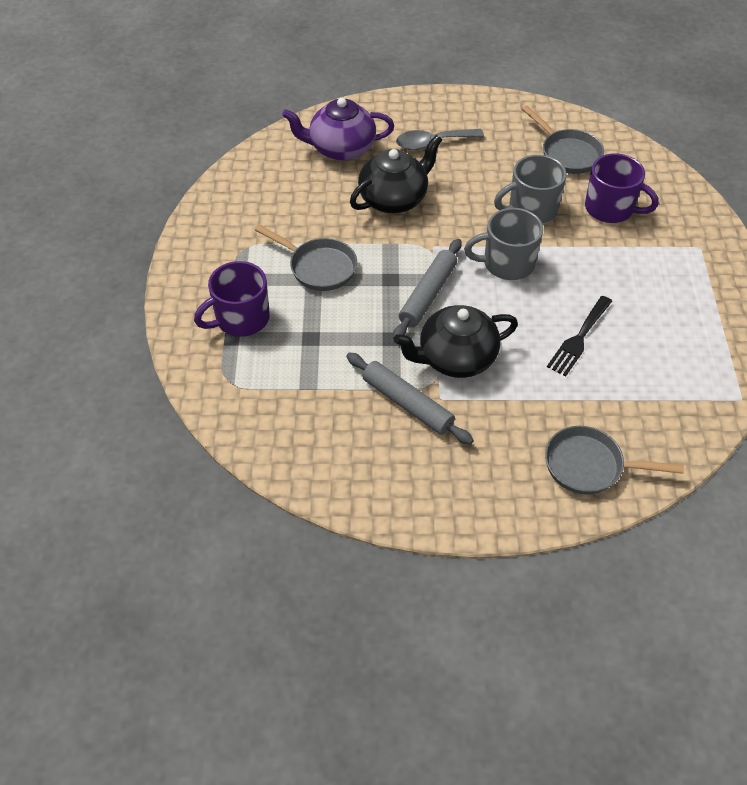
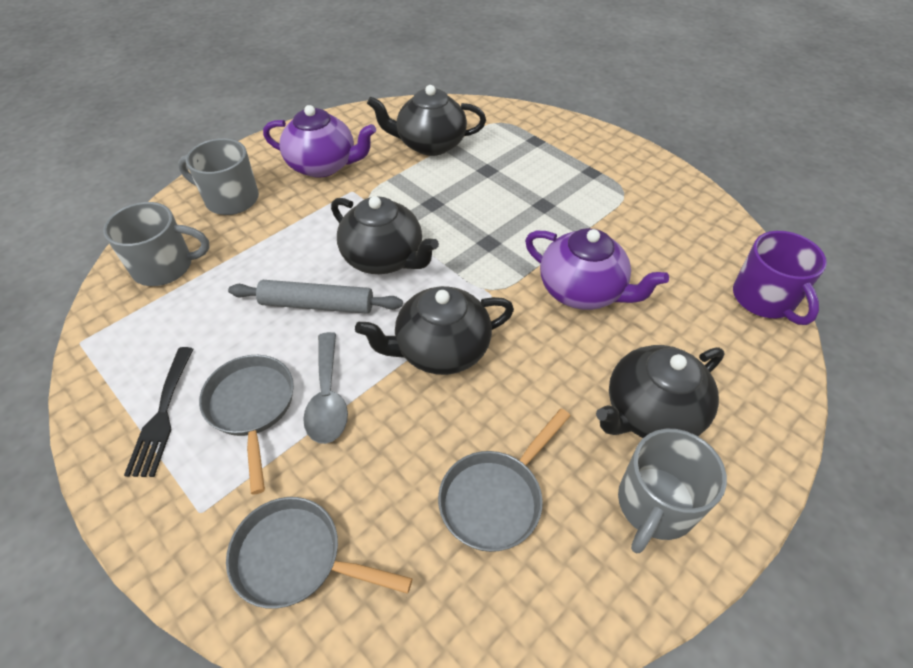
black teapot: [350,135,442,213] [394,305,518,378] = 2 -> [331,196,439,274] [355,286,514,375] [367,85,486,156] [596,345,725,438] = 4
grey mug: [464,208,543,280] [494,155,567,224] = 2 -> [103,202,210,286] [178,138,259,215] [618,429,727,553] = 3
grey rolling pin: [346,353,474,445] [393,239,462,339] = 2 -> [228,280,403,314] = 1
purple mug: [194,261,270,337] [585,153,659,223] = 2 -> [733,231,827,325] = 1
purple teapot: [282,98,394,161] = 1 -> [263,105,376,178] [525,228,669,310] = 2

